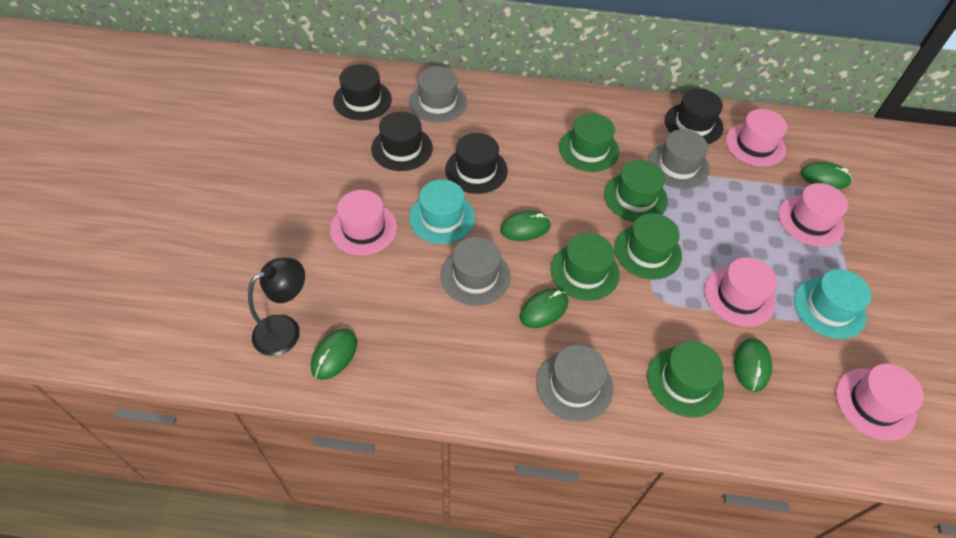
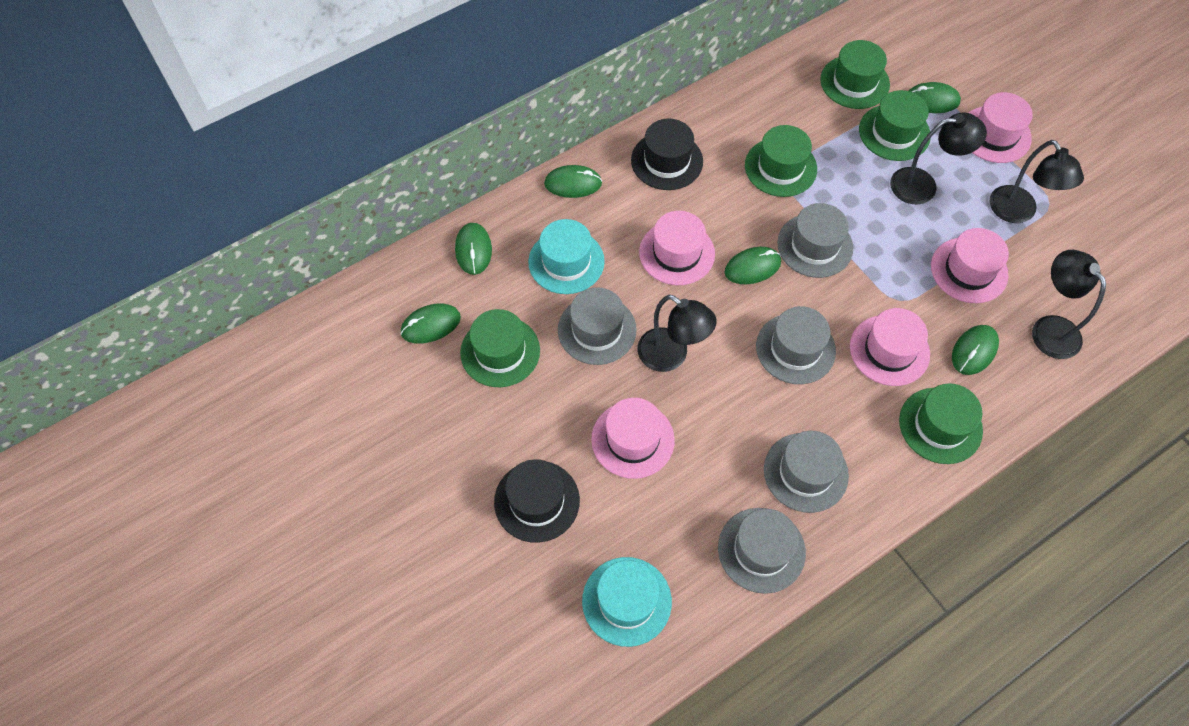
black hat: [333,64,392,120] [371,111,433,171] [445,133,508,194] [665,89,723,144] = 4 -> [494,459,580,543] [631,119,703,190] = 2
black lamp: [248,258,305,356] = 1 -> [637,295,717,372] [890,112,987,204] [990,140,1084,223] [1032,250,1106,359] = 4
green mouse: [311,329,357,380] [500,211,551,241] [520,288,568,328] [734,338,772,392] [801,162,852,189] = 5 -> [401,303,461,343] [455,223,492,275] [544,165,602,198] [725,247,781,284] [909,82,961,113] [952,325,999,375] = 6
grey hat: [409,67,467,122] [441,237,510,306] [536,345,613,422] [648,129,709,189] = 4 -> [558,287,637,365] [718,508,806,594] [756,306,836,384] [764,431,849,513] [777,203,853,278] = 5

